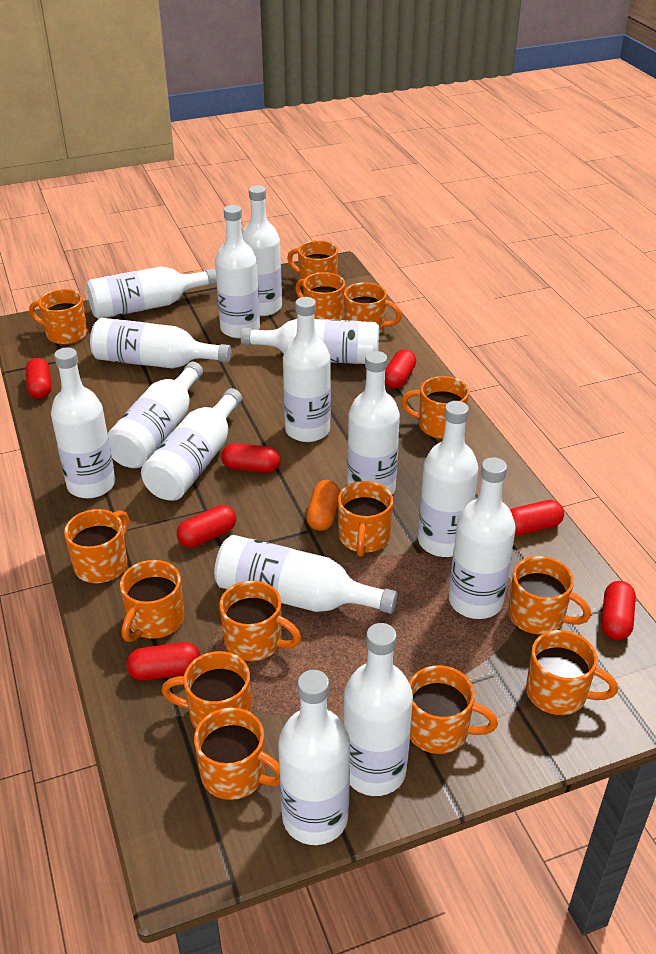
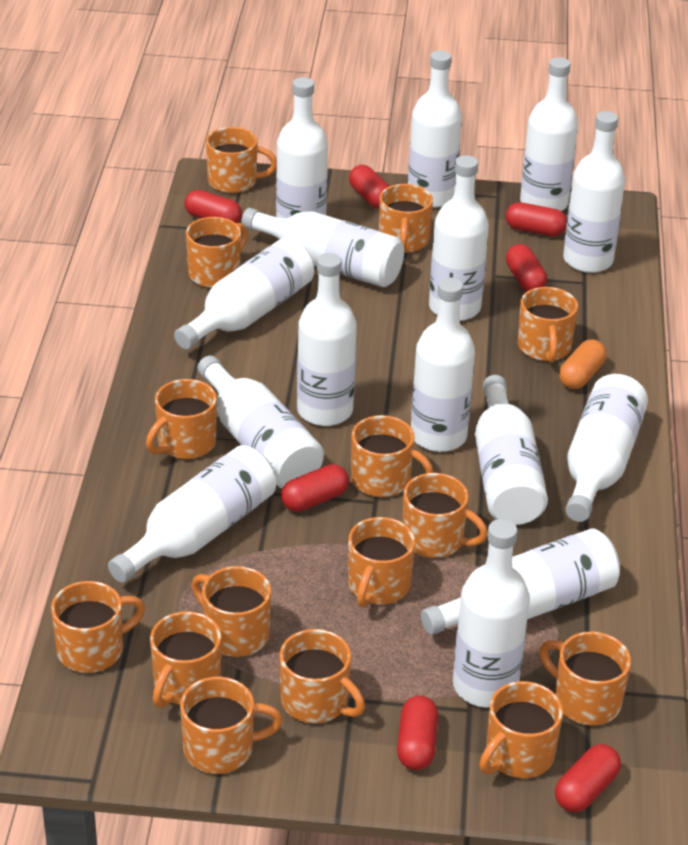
orange mug: [29,289,87,344] [64,509,129,583] [120,560,184,642] [161,651,251,729] [194,707,280,800] [219,580,301,661] [287,240,338,287] [295,272,345,320] [338,481,393,557] [344,282,402,333] [401,376,469,439] [409,665,498,754] [508,556,591,635] [526,630,618,715] = 14 -> [51,581,145,673] [146,379,217,459] [150,611,222,708] [180,677,283,774] [186,217,248,288] [191,566,271,657] [206,127,277,193] [280,629,365,723] [348,517,415,607] [351,415,434,497] [379,184,433,253] [403,473,488,558] [479,681,563,778] [518,287,578,363] [539,631,631,725] = 15

